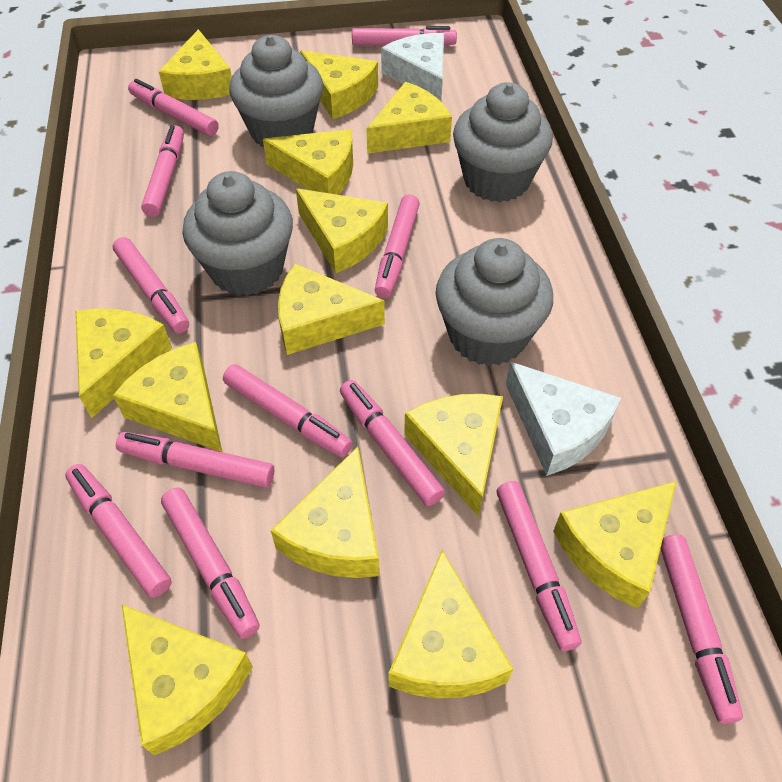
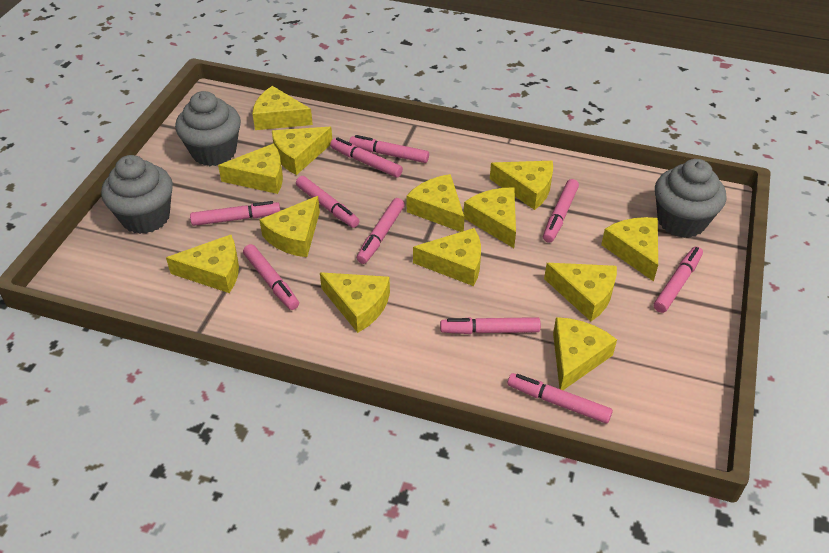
grey cupcake: [182,171,293,296] [229,35,323,147] [436,238,553,366] [453,83,553,202] = 4 -> [101,155,173,234] [175,91,241,166] [655,159,726,238] = 3
pink marker: [65,464,172,598] [113,237,189,334] [116,432,274,488] [128,79,219,136] [141,125,184,217] [161,488,260,639] [223,364,353,457] [340,380,445,506] [352,26,457,45] [375,195,420,298] [497,481,581,651] [660,534,743,724] = 12 -> [190,201,280,226] [243,244,299,310] [296,176,359,228] [330,137,403,177] [349,135,429,163] [357,198,405,264] [440,317,541,334] [507,373,613,424] [543,179,579,243] [654,246,703,313] = 10
white cheese: [381,33,444,101] [506,362,621,476] = 2 -> none = 0

